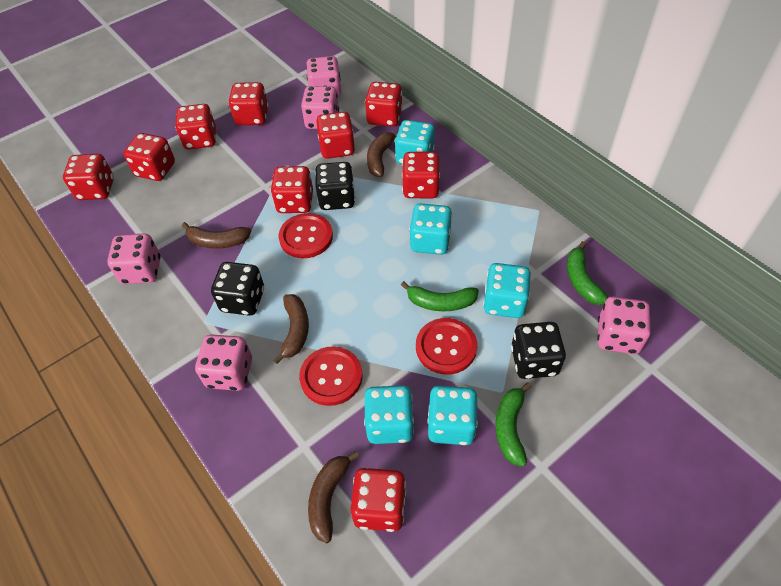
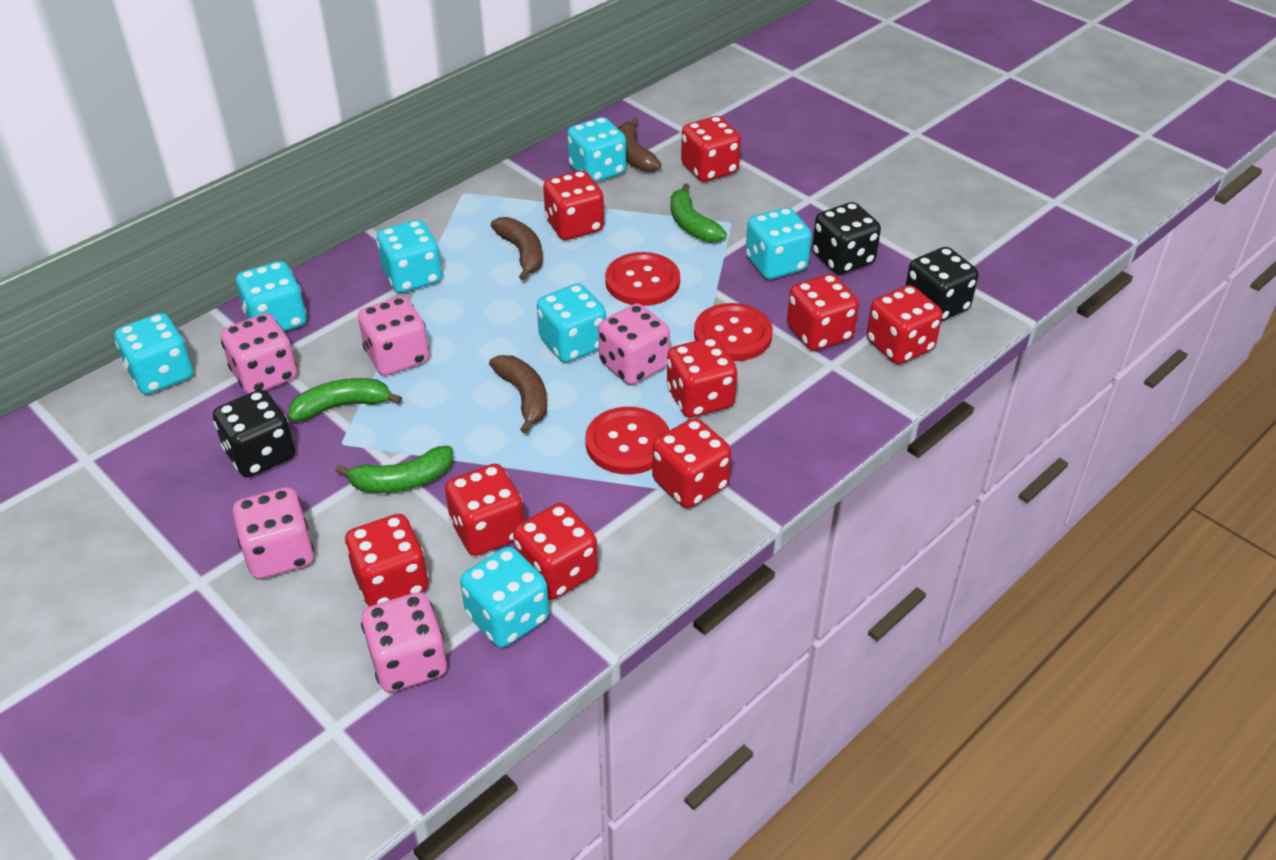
brown banana: [182,222,251,249] [273,294,309,364] [308,451,359,543] [367,131,398,177] = 4 -> [489,355,547,433] [491,217,543,280] [618,118,661,172] = 3
turquoise dice: [364,385,414,444] [395,120,435,165] [409,203,452,255] [427,386,478,445] [483,263,531,318] = 5 -> [115,313,193,394] [236,261,306,332] [377,220,442,293] [460,547,549,648] [537,283,606,363] [567,117,626,183] [746,207,812,279] = 7

